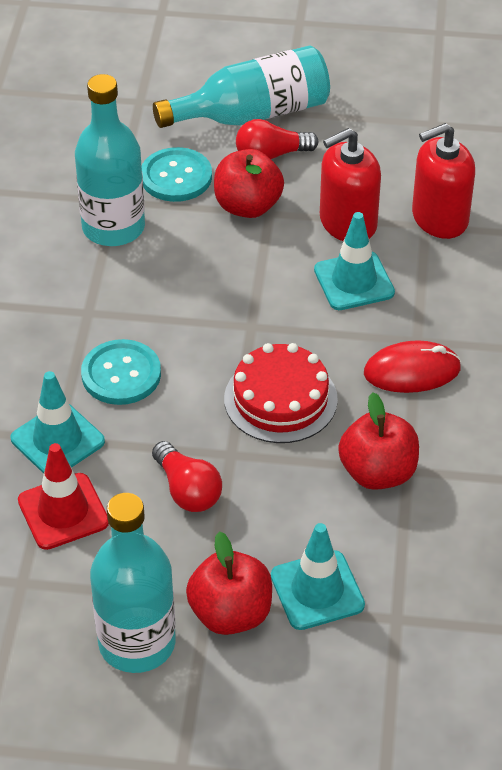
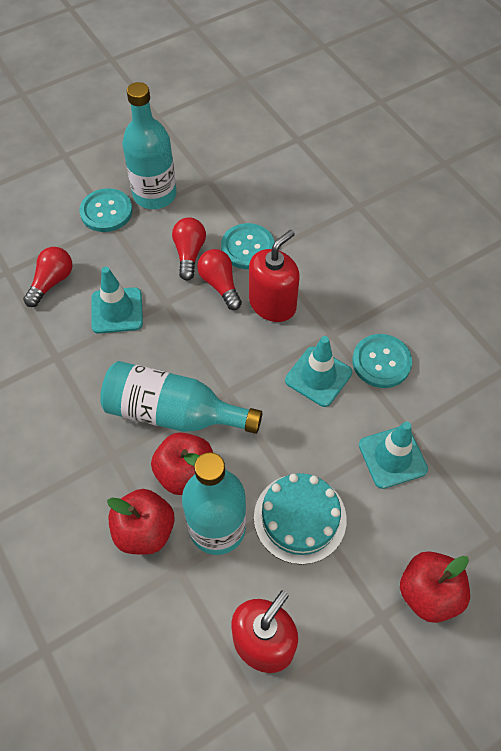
red cake: [224,343,338,443] = 1 -> none = 0
red light bulb: [152,441,222,512] [236,119,319,159] = 2 -> [23,247,72,307] [172,217,206,280] [197,249,242,310] = 3
red mouse: [364,340,461,393] = 1 -> none = 0
red traffic cone: [18,443,109,550] = 1 -> none = 0
turquoise button: [81,339,161,405] [141,147,212,202] = 2 -> [79,188,133,232] [221,223,275,269] [352,334,412,388] = 3
turquoise cake: none = 0 -> [254,473,347,565] = 1

